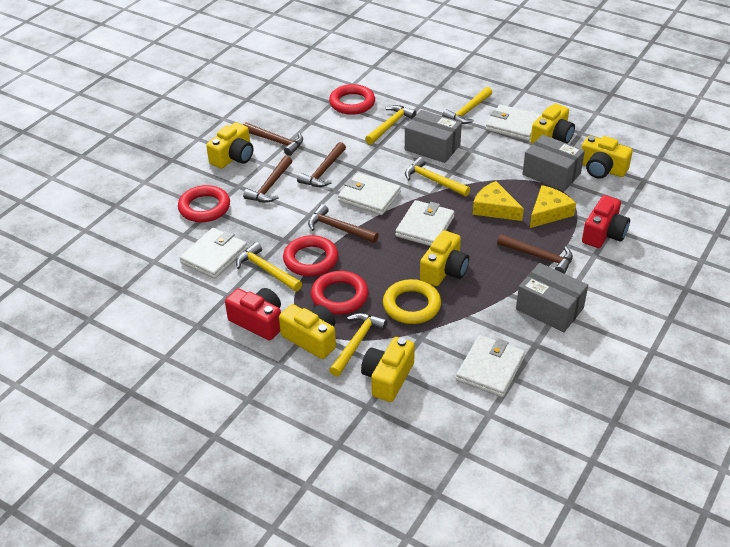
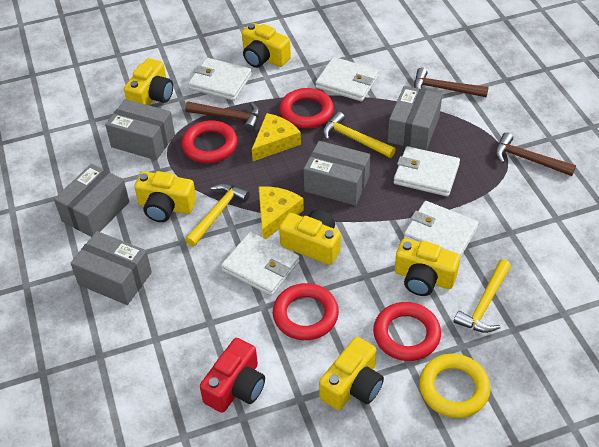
brown hammer: [243,122,303,156] [243,156,292,203] [297,142,346,187] [308,204,379,243] [497,234,573,274] = 5 -> [185,101,260,132] [414,68,489,97] [495,132,576,176] = 3
grey box: [405,110,462,163] [516,263,588,332] [522,135,585,191] = 3 -> [54,164,129,237] [71,231,152,305] [105,99,175,160] [304,141,370,205] [388,86,442,150] = 5
red camera: [225,288,281,341] [582,195,630,248] = 2 -> [200,338,265,413] = 1
yellow hammer: [236,242,302,291] [329,313,387,377] [365,105,417,145] [405,157,470,196] [442,87,492,124] = 5 -> [185,183,250,247] [323,112,396,158] [454,259,511,333] = 3

